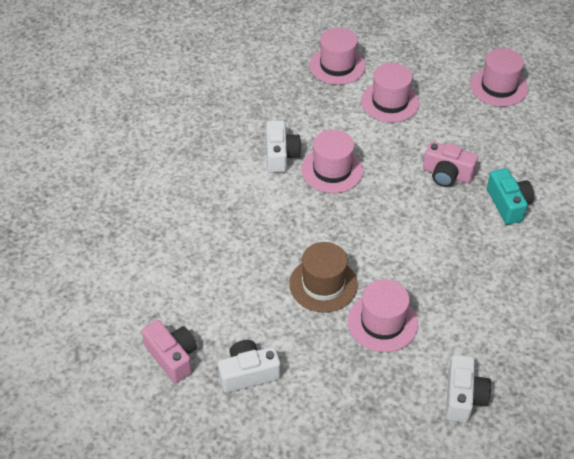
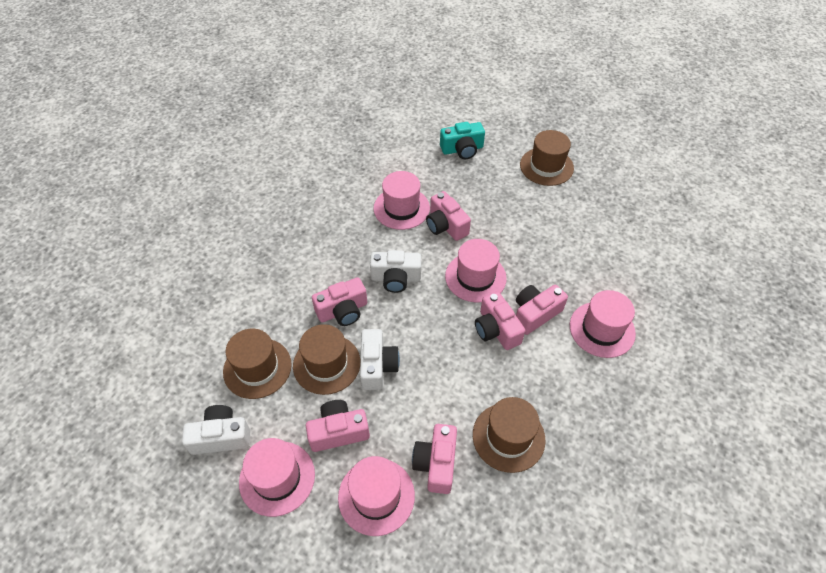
brown hat: [289,242,358,313] = 1 -> [223,329,292,399] [293,324,360,395] [473,397,546,473] [520,130,574,186] = 4
pink camera: [141,320,197,383] [423,141,478,187] = 2 -> [306,400,370,452] [312,277,367,326] [412,424,457,494] [426,191,471,241] [475,291,525,350] [516,285,568,335] = 6

